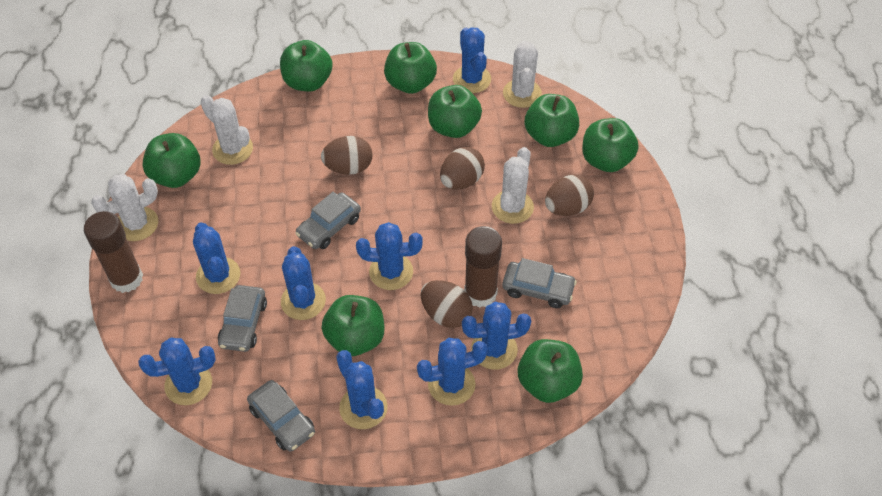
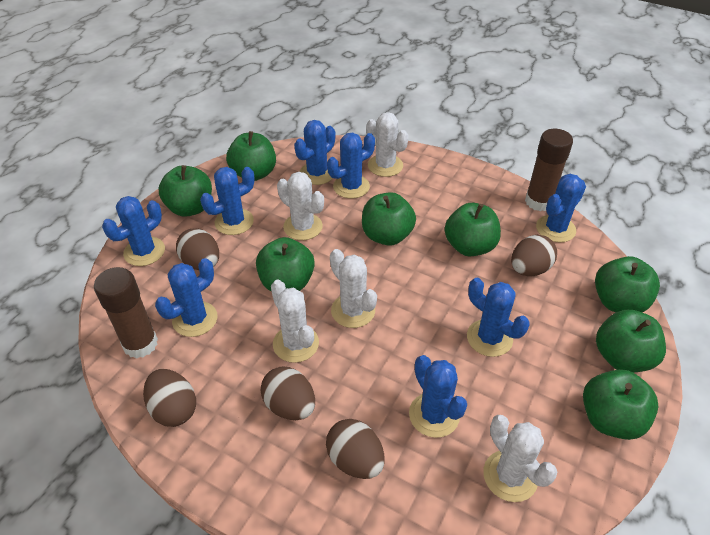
brown egg: [321,136,372,175] [421,280,473,328] [440,147,485,190] [545,175,594,216] = 4 -> [143,369,196,427] [176,228,219,270] [261,367,315,420] [326,419,385,479] [511,235,557,276] = 5
grey car: [218,285,267,352] [247,380,315,452] [295,192,361,249] [502,258,577,308] = 4 -> none = 0
white cactus: [91,174,158,241] [201,95,253,165] [492,147,534,224] [503,41,542,108] = 4 -> [271,280,319,363] [277,172,324,240] [330,249,377,328] [366,112,409,177] [483,415,557,502] = 5

